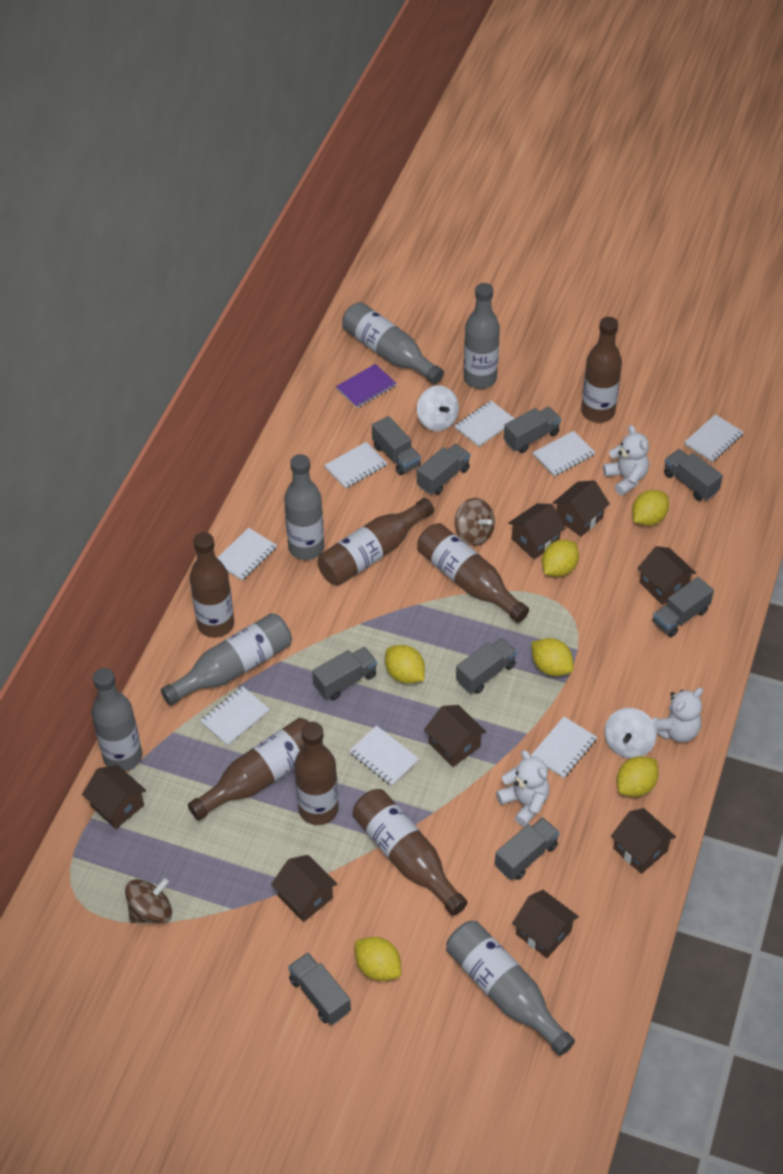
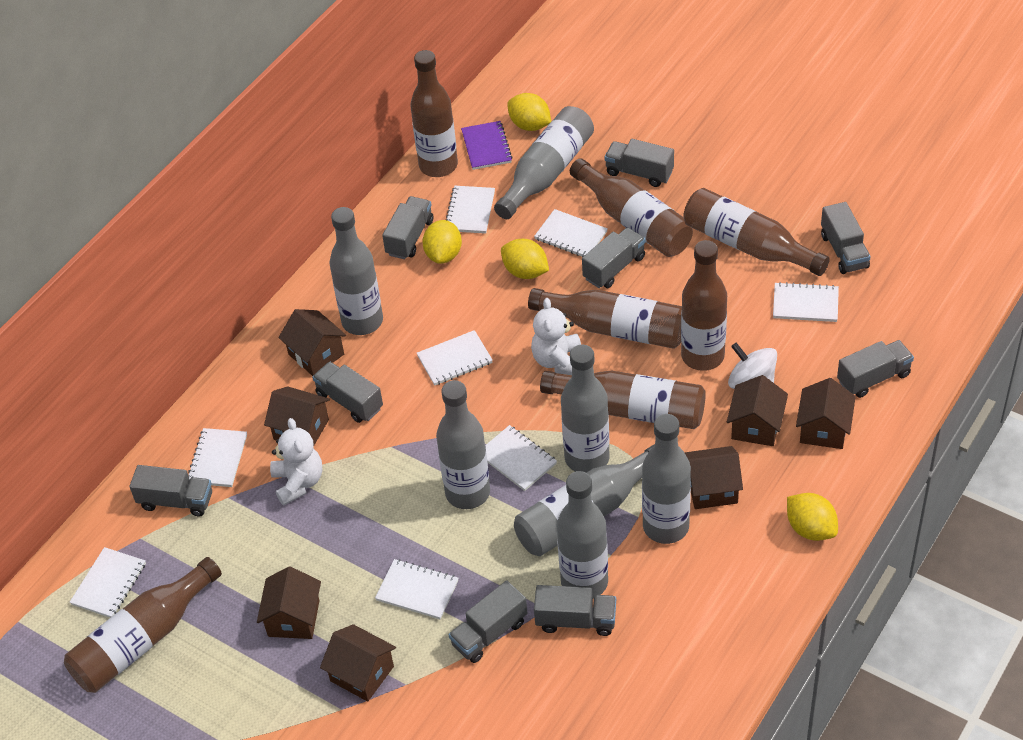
brown house: [82,765,146,829] [271,855,337,922] [424,705,486,767] [508,504,566,559] [512,890,579,958] [553,480,610,537] [610,808,676,874] [637,546,696,605] = 8 -> [257,567,321,639] [264,386,330,445] [278,309,346,376] [320,624,396,701] [684,446,743,509] [727,375,788,446] [796,378,856,449] = 7
brown spinning top: [125,878,172,923] [455,498,495,546] = 2 -> none = 0
grey bottle: [91,668,142,771] [161,613,292,706] [284,454,324,560] [342,302,444,384] [446,921,575,1056] [464,283,500,389] = 6 -> [329,207,383,335] [436,380,490,509] [494,106,594,219] [514,444,655,556] [557,471,608,599] [561,345,610,473] [642,414,691,544] = 7
white spinning top: [417,386,459,431] [604,708,657,759] = 2 -> [728,343,777,389] = 1
white teddy bear: [496,750,549,826] [603,425,649,496] [652,688,703,743] = 3 -> [270,418,322,506] [531,298,581,375] = 2
yellow lemon: [355,937,401,981] [385,645,425,684] [531,638,574,676] [542,540,579,577] [617,756,659,797] [632,490,669,526] = 6 -> [422,220,462,264] [501,239,549,279] [507,93,551,131] [787,493,838,541] = 4

